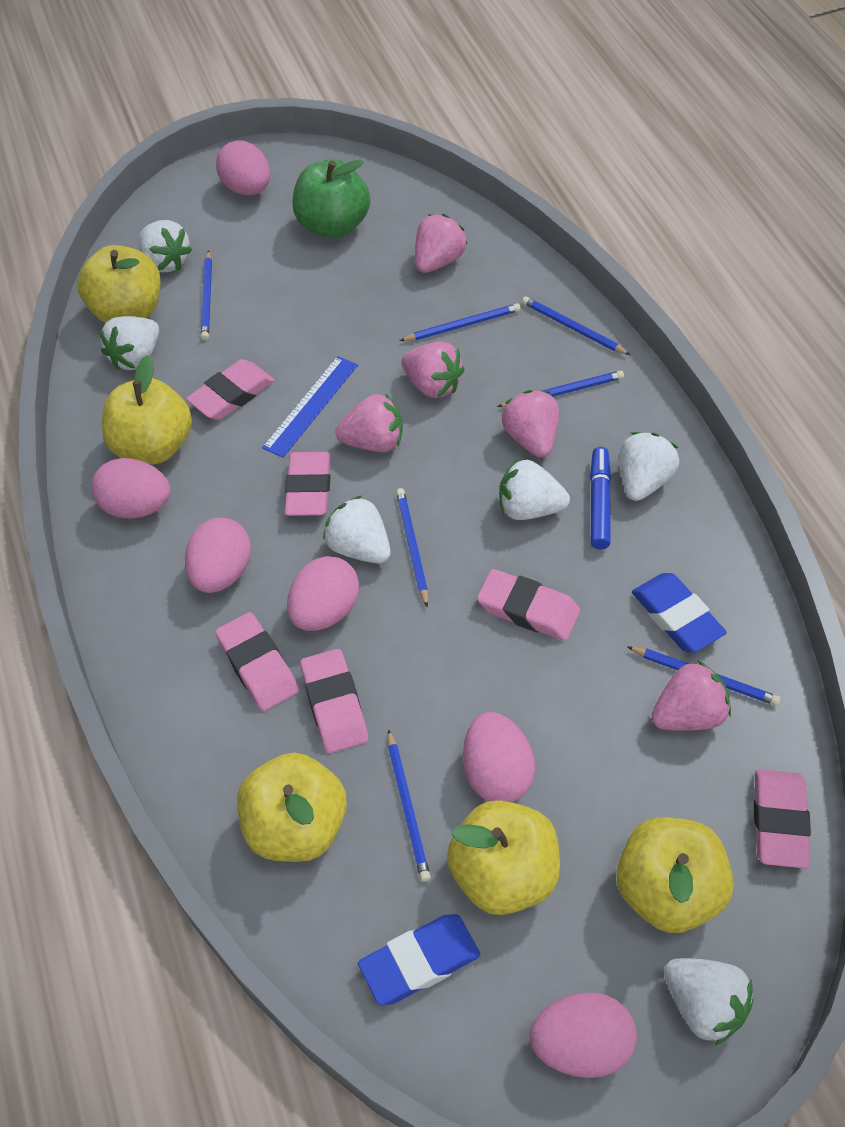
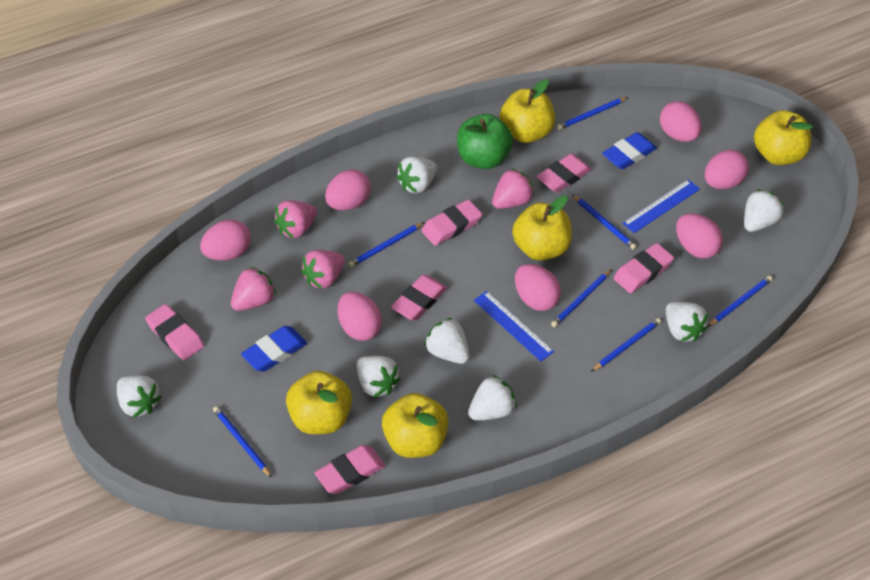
blue marker: [590,447,611,549] = 1 -> none = 0
blue ruler: [262,356,358,458] = 1 -> [474,291,554,361] [623,180,700,233] = 2
pink egg: [91,458,171,519] [185,518,251,593] [216,140,270,195] [287,556,359,631] [463,712,535,802] [530,992,637,1078] = 6 -> [200,219,251,261] [325,170,371,210] [338,292,382,341] [515,264,561,311] [660,101,702,142] [676,214,723,259] [705,150,749,189] = 7
pink strawberry: [335,394,403,452] [401,341,465,398] [415,214,467,273] [502,390,559,457] [651,660,731,731] = 5 -> [231,267,276,311] [274,200,317,238] [301,250,345,289] [492,168,534,209] = 4
white strawberry: [99,316,159,370] [138,220,192,272] [323,496,390,564] [499,459,570,520] [620,432,679,501] [664,958,754,1046] = 6 -> [117,375,161,418] [357,356,401,397] [396,156,437,193] [424,318,470,364] [468,375,517,421] [666,302,708,342] [744,189,784,232] = 7

